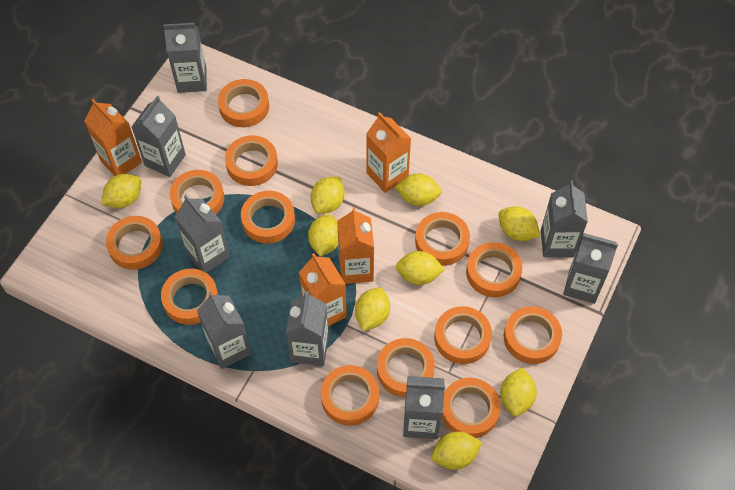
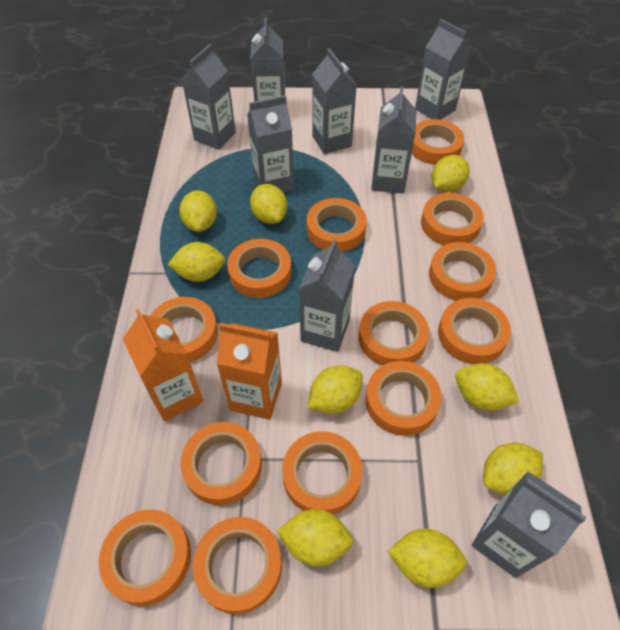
orange carton: [84,99,142,176] [299,253,347,326] [337,207,374,284] [366,112,411,193] = 4 -> [123,309,203,421] [216,323,282,420] = 2

